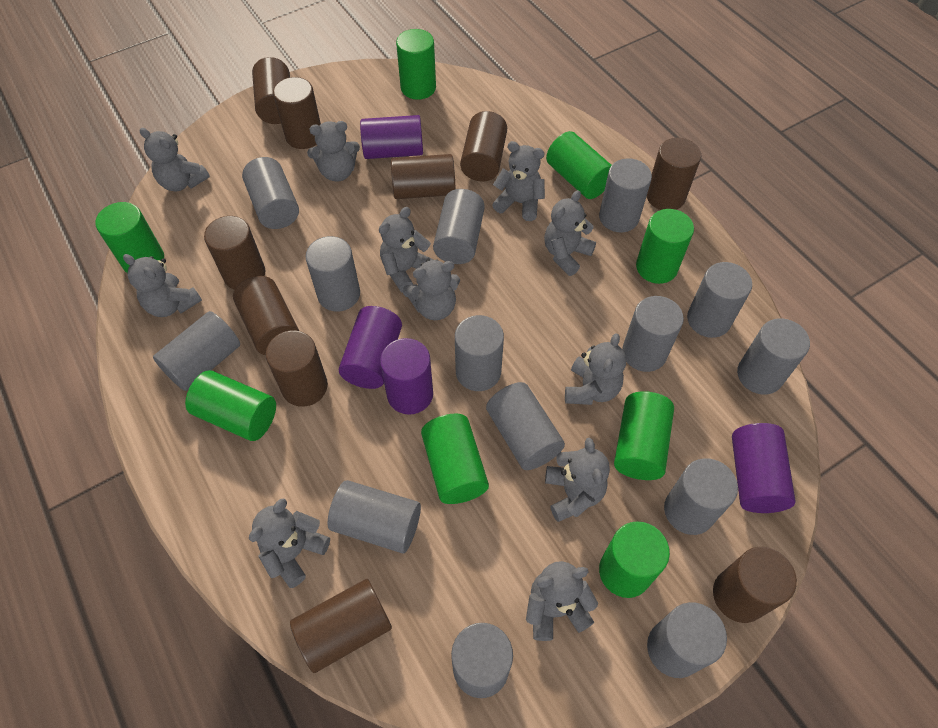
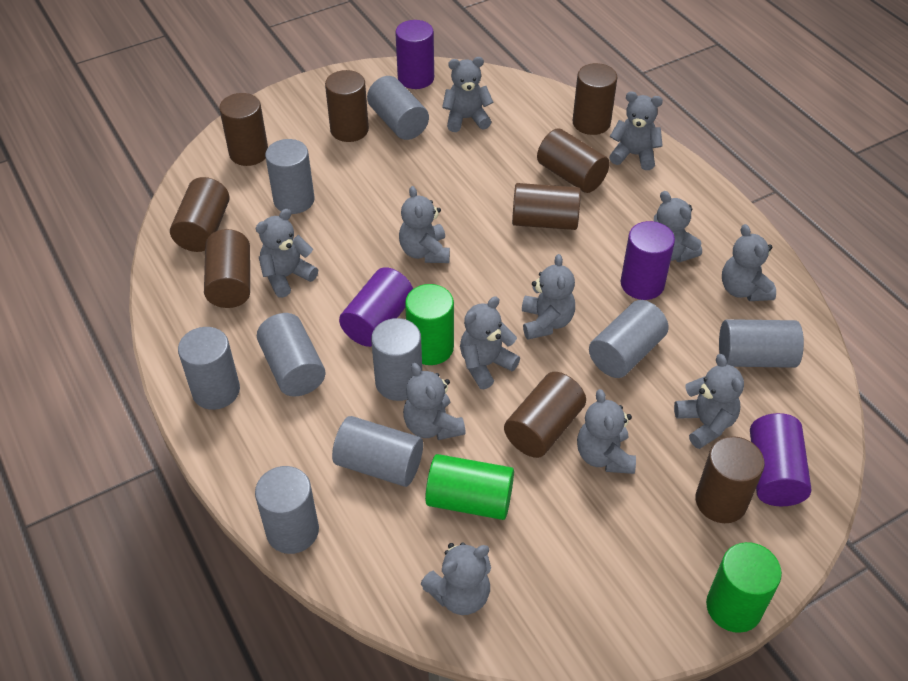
brown cylinder: [204,216,265,290] [233,276,299,355] [252,57,290,124] [266,330,328,407] [273,77,321,149] [290,579,392,673] [391,154,456,199] [460,111,507,182] [647,138,701,210] [713,547,797,623] = 10 -> [170,177,230,252] [204,229,250,308] [219,93,268,166] [325,70,369,142] [504,372,586,458] [512,183,581,230] [537,128,610,193] [572,63,617,135] [695,436,765,523] = 9
green cylinder: [96,202,164,273] [185,370,276,441] [396,29,436,100] [421,414,489,504] [546,131,612,199] [599,521,670,598] [614,391,674,480] [636,209,694,284] = 8 -> [405,284,454,365] [425,454,514,520] [706,542,782,633] = 3
grey cylinder: [153,311,240,391] [242,157,299,229] [305,236,360,311] [328,480,421,554] [433,189,485,264] [451,623,513,698] [455,315,504,391] [486,382,565,470] [599,158,652,232] [622,296,684,372] [647,602,727,678] [664,458,738,535] [687,262,752,338] [737,318,810,395] = 14 -> [178,327,240,410] [255,466,319,554] [257,313,325,397] [265,139,315,214] [332,416,423,487] [367,76,429,140] [371,318,422,401] [589,300,669,378] [719,319,804,368] = 9
grey teddy bear: [123,254,202,317] [139,128,210,191] [249,498,330,588] [307,121,360,182] [379,207,433,292] [403,259,460,320] [492,141,545,221] [526,561,598,641] [544,190,596,276] [545,438,610,522] [565,333,626,405] = 11 -> [256,209,318,298] [399,186,450,263] [403,363,466,440] [420,542,491,615] [442,57,493,132] [460,297,520,389] [522,254,575,340] [577,389,636,474] [609,91,663,170] [654,191,702,262] [674,354,744,449] [722,224,776,301] = 12

